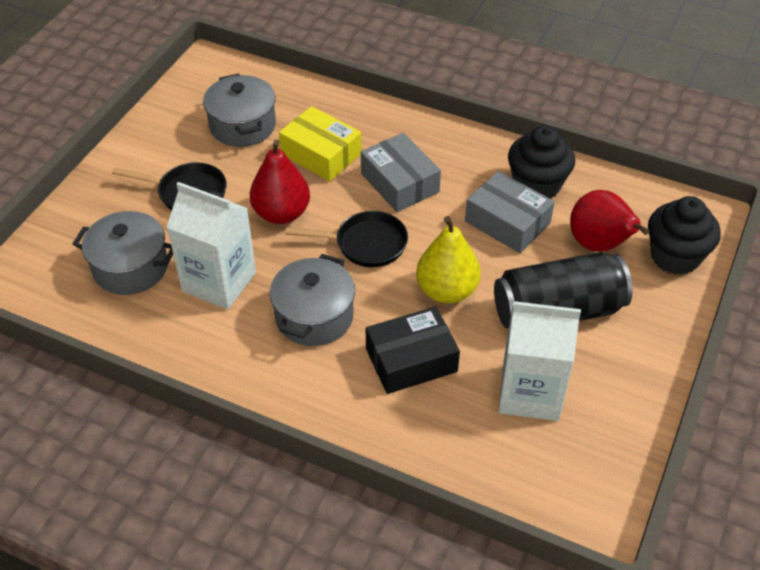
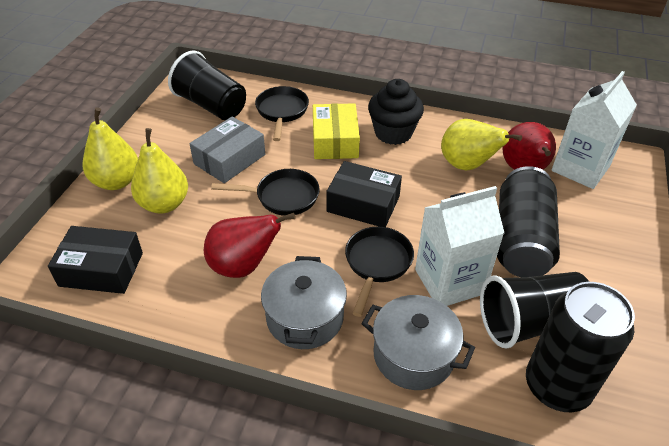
black box: [366,306,460,394] = 1 -> [48,226,143,294] [326,161,402,227] = 2
black can: [494,252,633,328] = 1 -> [497,166,560,277] [526,282,635,412] = 2
black cup: none = 0 -> [168,51,246,120] [480,272,590,349] = 2
black cupcake: [508,125,575,199] [648,196,721,275] = 2 -> [368,79,424,145] = 1
black pan: [112,162,227,210] [286,211,408,267] = 2 -> [211,169,320,216] [255,86,309,141] [345,227,414,317] = 3
grey box: [361,133,441,212] [465,171,554,253] = 2 -> [189,117,265,183] = 1
grey pot: [73,211,173,295] [203,73,276,147] [270,254,355,346] = 3 -> [261,256,347,349] [361,295,475,390] = 2
yellow pear: [416,216,481,303] = 1 -> [83,107,138,190] [131,128,188,214] [441,119,522,171] = 3

